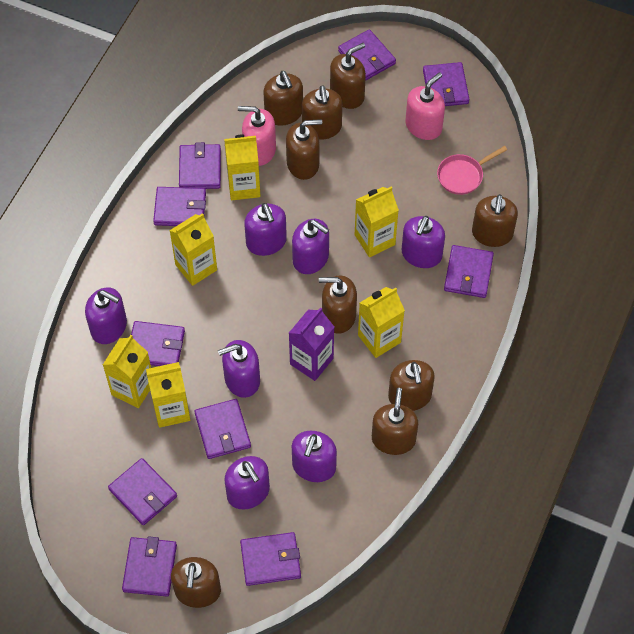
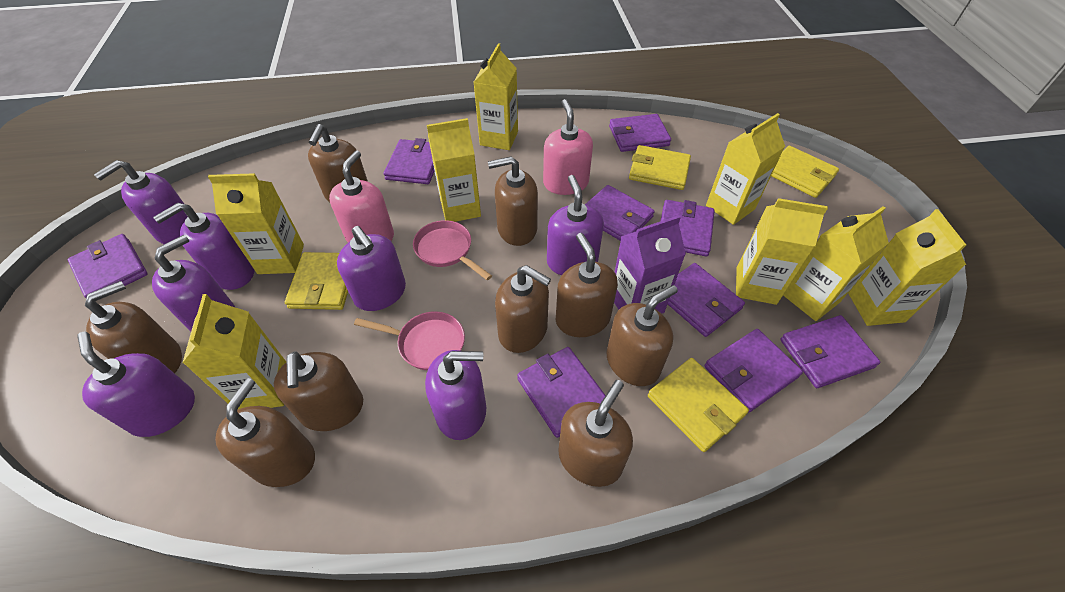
pink pan: [437,146,507,195] = 1 -> [354,311,465,371] [413,220,492,280] = 2
purple wallet: [108,458,177,525] [122,536,177,597] [131,321,185,366] [153,187,206,226] [179,142,221,189] [194,399,251,459] [240,532,301,586] [338,29,396,81] [423,62,469,106] [444,245,494,298] = 10 -> [68,234,148,298] [384,138,435,184] [517,347,606,438] [585,185,655,241] [609,114,671,152] [661,200,715,257] [668,263,745,337] [704,329,803,413] [780,315,880,388] = 9
yellow carton: [103,335,151,408] [146,362,190,428] [169,213,217,286] [224,134,261,200] [355,187,399,257] [358,287,405,358] = 6 -> [182,294,286,410] [208,173,304,274] [427,118,481,222] [474,43,518,150] [706,113,785,225] [736,198,828,305] [783,206,889,321] [848,209,966,326] = 8
yellow wallet: none = 0 -> [285,252,348,310] [629,145,691,190] [648,358,749,452] [771,146,839,198] = 4

